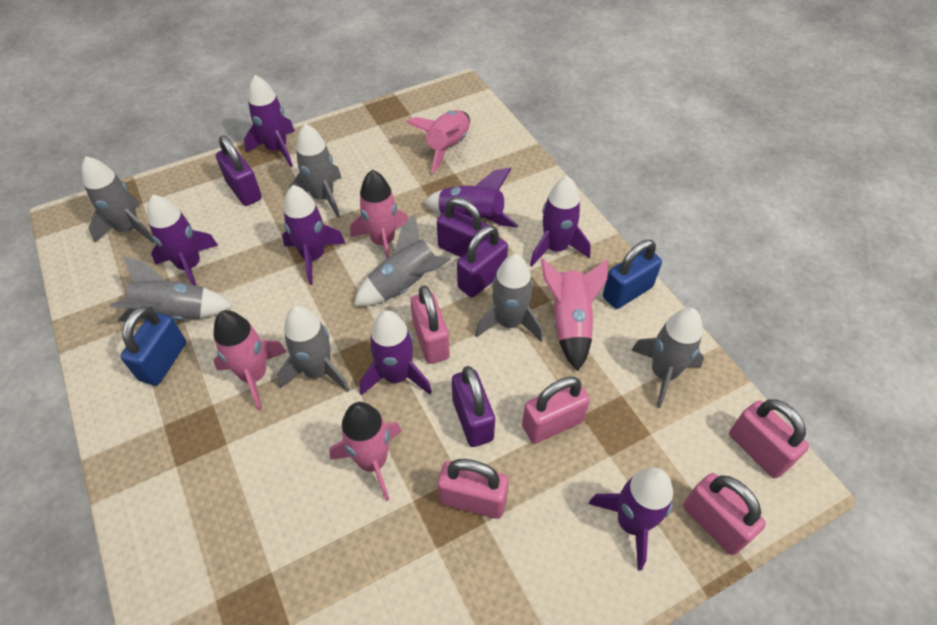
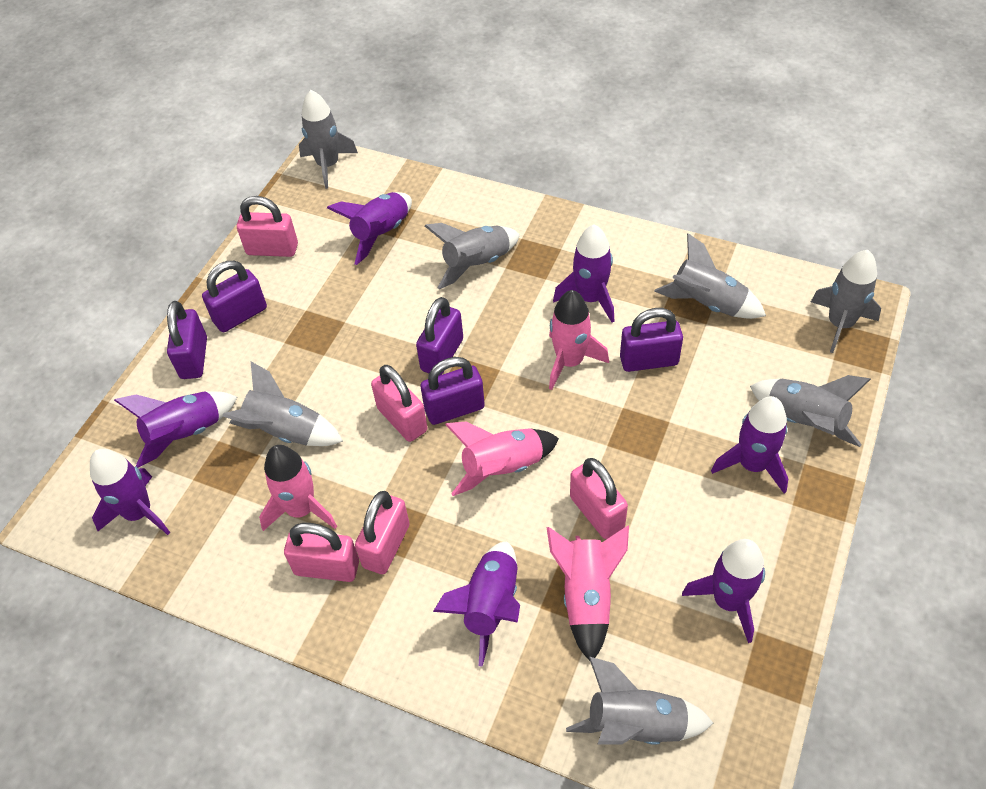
blue padlock: [120,306,186,385] [603,240,662,309] = 2 -> none = 0
pink rocket: [213,310,287,410] [329,402,402,501] [350,170,408,259] [406,110,470,173] [541,258,608,371] = 5 -> [259,445,337,531] [445,421,559,496] [547,526,629,661] [549,290,609,390] = 4
purple padlock: [216,136,262,206] [437,197,490,257] [452,366,495,447] [457,225,508,297] = 4 -> [167,301,207,379] [202,261,267,332] [416,297,463,376] [421,357,485,425] [620,308,683,372] = 5

